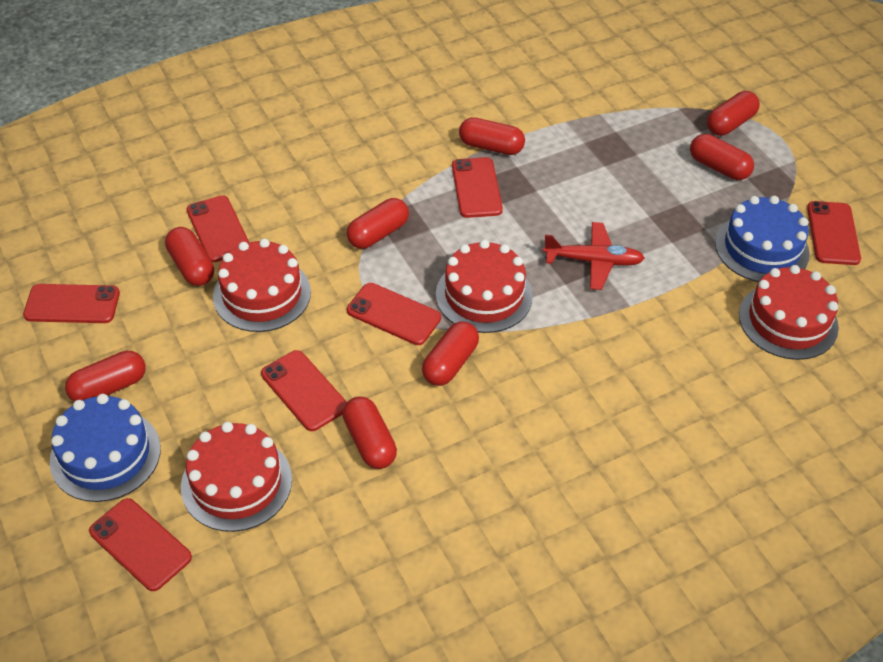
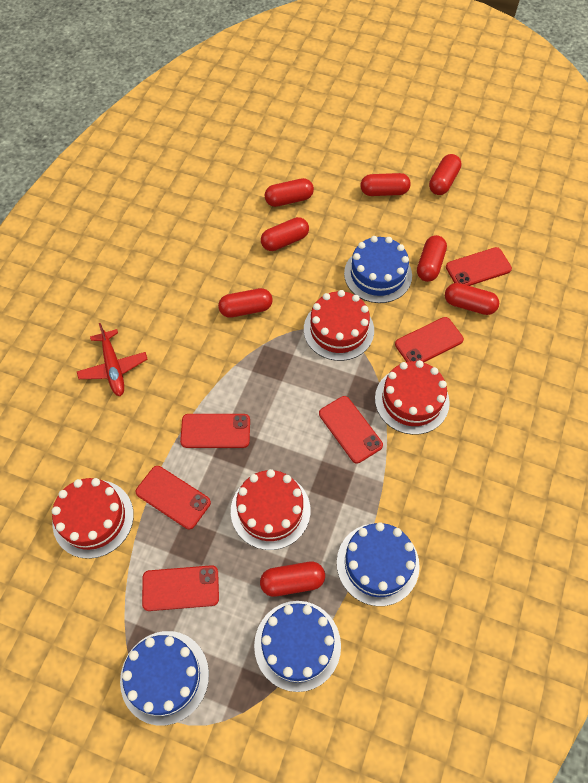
blue cake: [49,394,161,502] [715,196,810,282] = 2 -> [120,631,209,726] [254,601,341,692] [337,522,420,606] [344,236,412,303] = 4
red phone: [23,284,120,323] [89,498,192,591] [187,195,249,262] [261,350,347,431] [347,283,441,345] [452,157,503,218] [807,201,861,265] = 7 -> [136,466,211,529] [142,565,219,611] [180,414,250,448] [319,396,383,463] [395,317,464,363] [446,247,512,286] = 6

